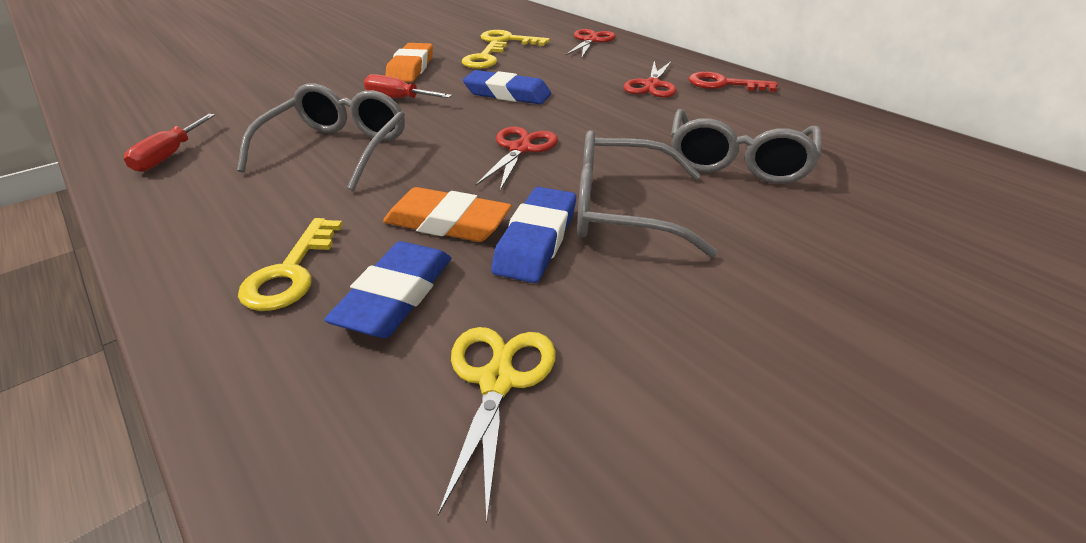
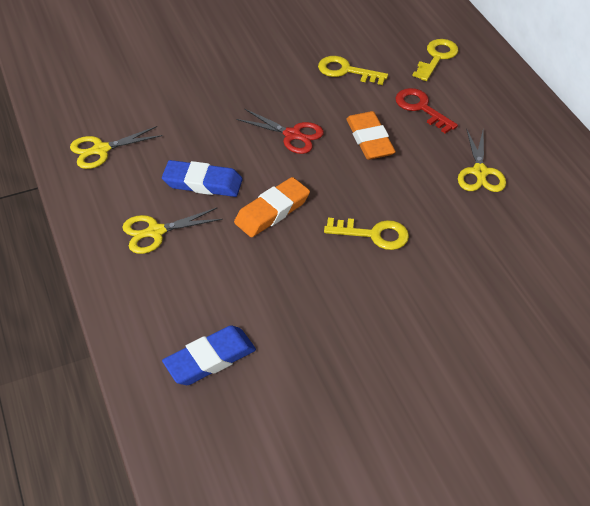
blue eraser: [324,241,451,338] [463,70,551,104] [491,187,576,283] = 3 -> [162,160,243,197] [162,325,256,385] = 2
grey glasses: [237,83,405,191] [577,130,718,258] [671,109,822,184] = 3 -> none = 0
red scissors: [475,126,558,191] [566,29,616,57] [624,61,677,98] = 3 -> [236,109,324,154] = 1
red screwdriver: [124,114,215,172] [364,74,452,98] = 2 -> none = 0
yellow scissors: [438,327,556,523] = 1 -> [70,126,163,169] [122,207,223,254] [458,130,506,192] = 3

